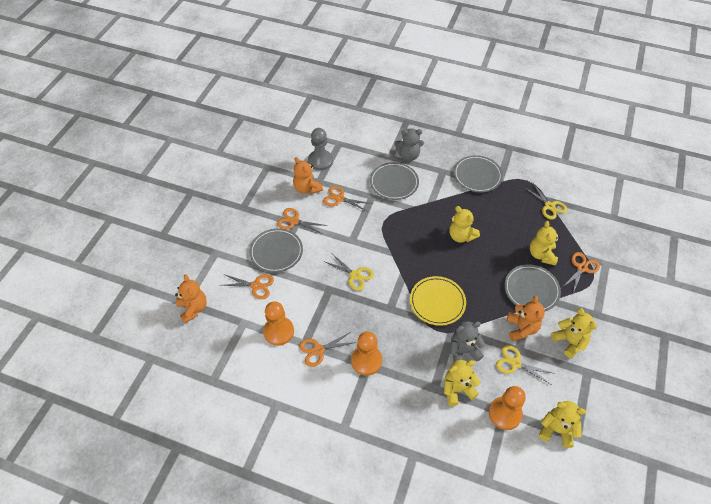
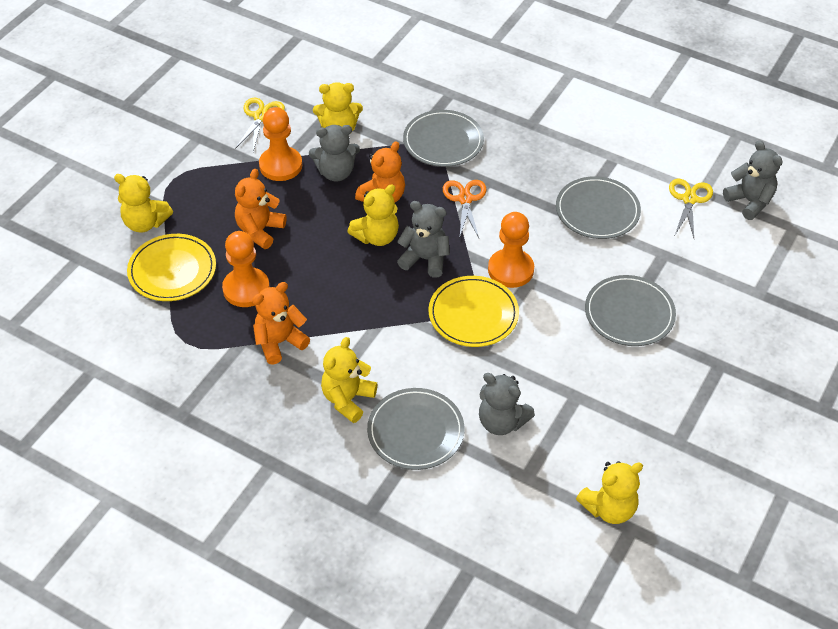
grey pawn: [308,128,333,171] = 1 -> none = 0
grey teddy bear: [395,128,424,161] [450,321,485,362] = 2 -> [309,125,360,181] [397,201,450,278] [479,373,535,435] [723,140,782,220] = 4
orange scissors: [221,274,274,299] [277,208,328,234] [299,331,357,367] [323,186,372,212] [562,252,600,293] = 5 -> [443,180,486,239] = 1
yellow plate: [410,276,466,326] = 1 -> [127,234,216,301] [428,276,519,347] = 2
yellow scissors: [325,254,374,291] [496,345,556,385] [524,183,567,220] = 3 -> [235,97,285,152] [669,178,713,238] = 2

